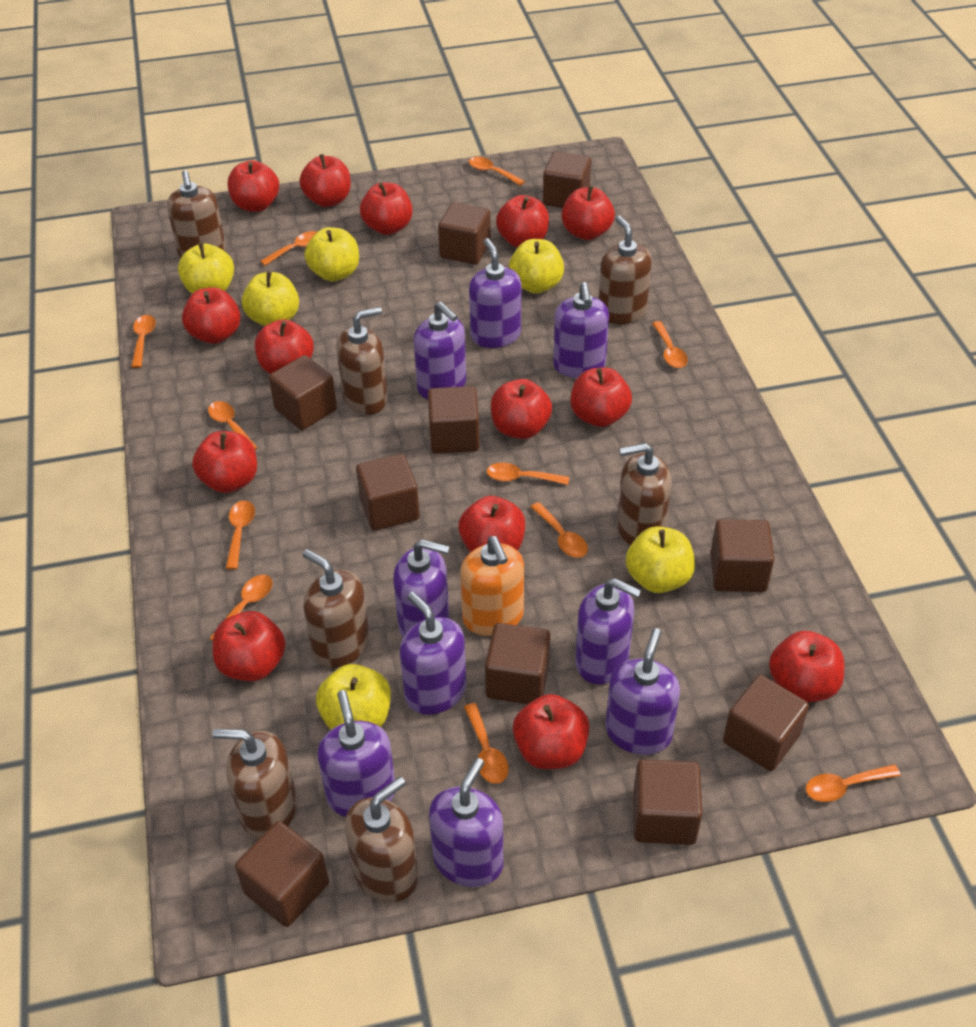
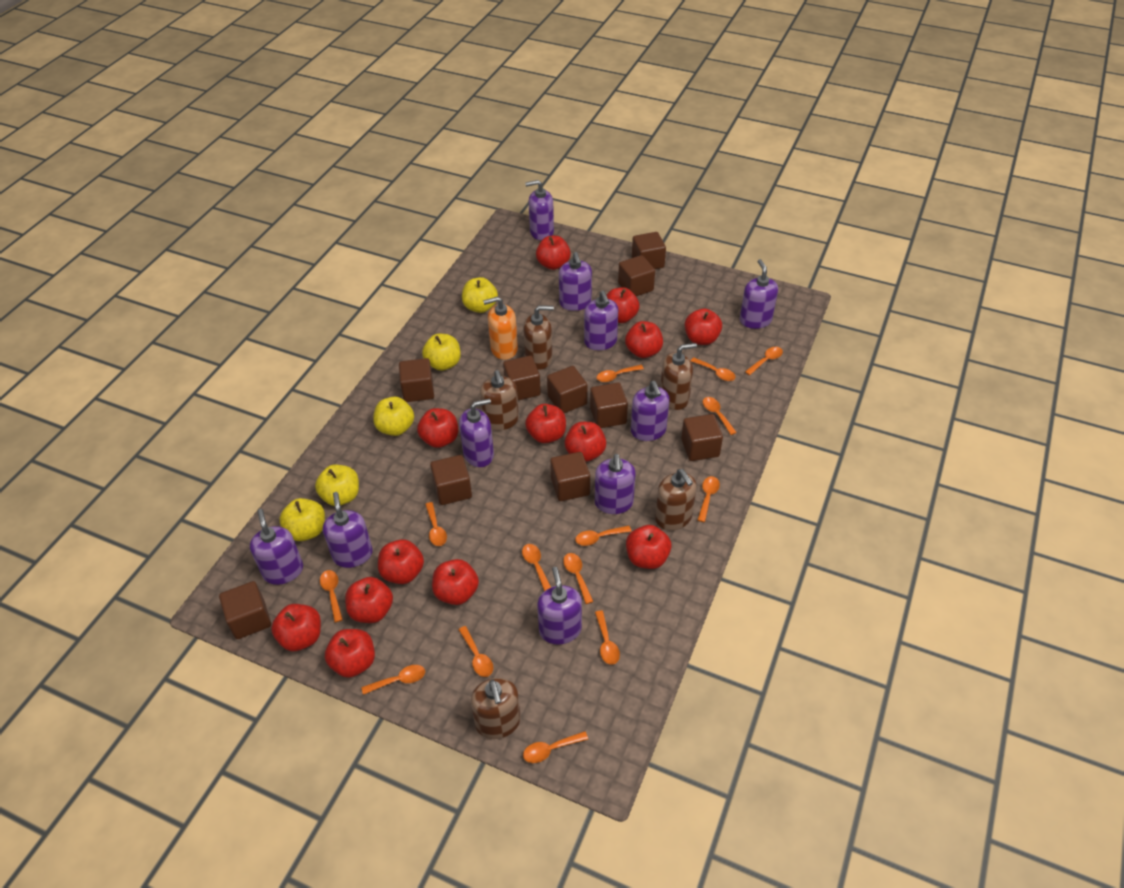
brown soap dispenser: [167,170,226,258] [212,729,297,839] [303,549,370,668] [336,307,388,415] [345,777,418,903] [599,215,652,324] [617,443,672,545] = 7 -> [471,678,521,739] [480,370,519,430] [523,305,554,370] [655,469,697,530] [660,343,697,410] = 5
orange spoon: [131,315,156,368] [208,401,258,450] [209,575,272,641] [226,500,255,570] [260,231,317,266] [464,703,509,784] [469,157,525,186] [486,463,569,485] [531,502,588,558] [652,321,688,368] [806,764,901,802] = 11 -> [320,570,343,622] [361,665,425,695] [425,502,447,546] [459,626,493,677] [522,544,551,591] [523,731,588,763] [563,553,593,604] [575,526,632,546] [595,610,620,665] [597,365,644,382] [691,357,736,381] [698,476,720,522] [703,397,737,435] [745,347,783,375] = 14
purple soap dispenser: [318,690,395,817] [393,539,450,637] [400,592,466,715] [414,302,466,399] [429,758,503,887] [469,238,521,348] [553,282,609,378] [575,578,641,684] [605,628,680,755] = 9 -> [250,509,303,585] [323,492,373,568] [459,398,494,467] [525,180,554,241] [537,567,582,645] [559,252,592,311] [584,291,618,350] [595,454,636,514] [631,381,670,441] [740,259,778,329] = 10
red apple: [182,287,241,344] [192,431,257,493] [213,611,286,681] [228,160,279,212] [255,319,314,374] [299,154,351,207] [360,183,413,235] [458,496,525,552] [491,379,552,439] [496,195,549,248] [513,694,590,769] [562,186,615,240] [571,367,632,427] [769,631,844,702] = 14 -> [271,604,321,651] [325,629,375,678] [345,577,393,623] [378,539,424,584] [417,408,458,448] [432,559,479,605] [525,404,566,443] [536,236,571,270] [565,422,606,462] [606,287,640,323] [625,321,663,358] [626,525,672,569] [685,309,722,345] = 13
yellow apple: [178,243,234,294] [242,271,299,326] [305,227,359,281] [316,664,391,730] [509,239,564,294] [626,526,695,593] = 6 -> [280,498,325,541] [315,465,359,506] [373,397,414,436] [422,334,461,371] [462,277,498,313] = 5

